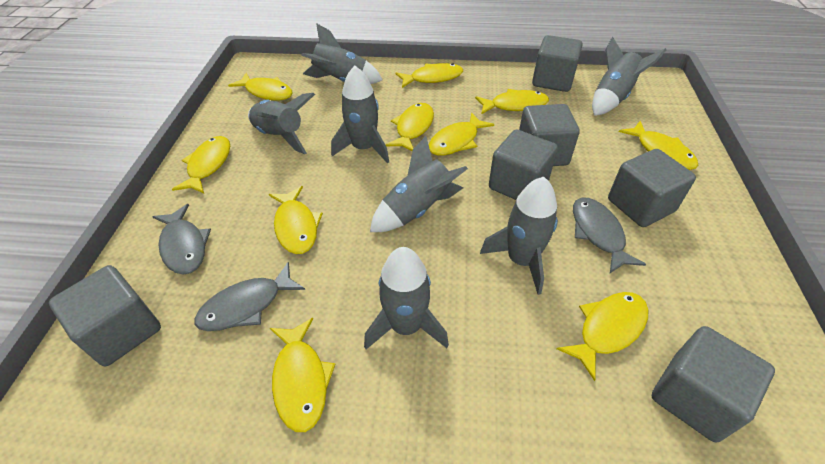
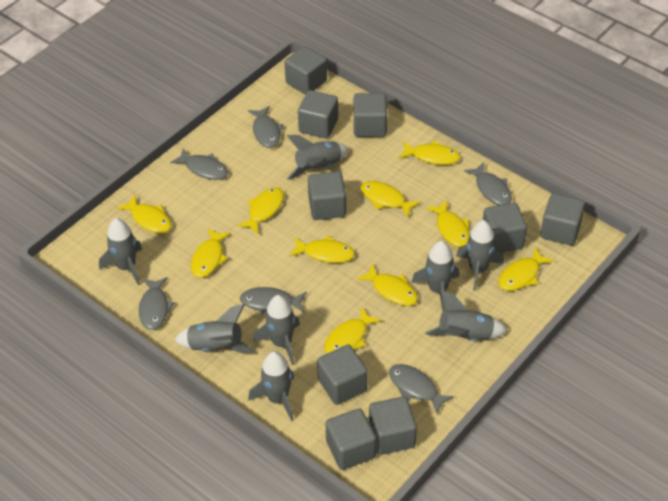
grey cube: [49,265,161,366] [489,130,558,200] [519,104,580,166] [532,35,582,92] [608,149,696,227] [652,326,775,443] = 6 -> [284,46,327,95] [298,90,338,139] [308,171,346,220] [317,344,368,405] [326,408,376,470] [354,93,387,137] [369,396,417,455] [483,203,527,253] [540,193,585,246] = 9
grey fish: [152,204,211,274] [194,262,305,331] [573,198,646,273] = 3 -> [139,277,175,330] [170,148,228,180] [240,287,307,315] [248,106,283,148] [389,364,454,414] [464,162,512,205] = 6
grey rocket: [248,93,315,154] [301,23,383,84] [331,65,389,164] [364,247,449,349] [370,136,468,232] [480,177,558,295] [592,37,666,116] = 7 -> [99,218,142,285] [174,304,255,353] [248,351,294,421] [253,295,300,365] [287,135,349,180] [411,241,459,312] [425,290,508,341] [456,220,504,291] = 8

